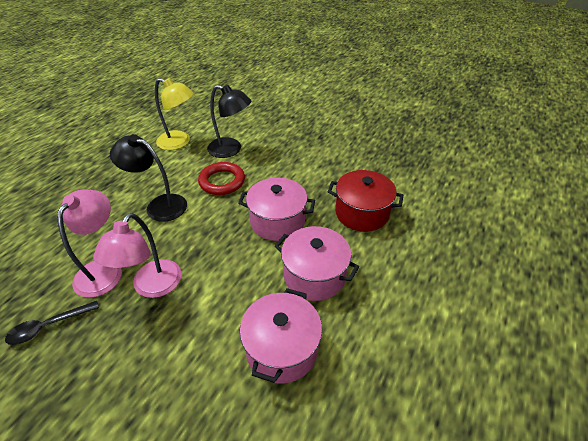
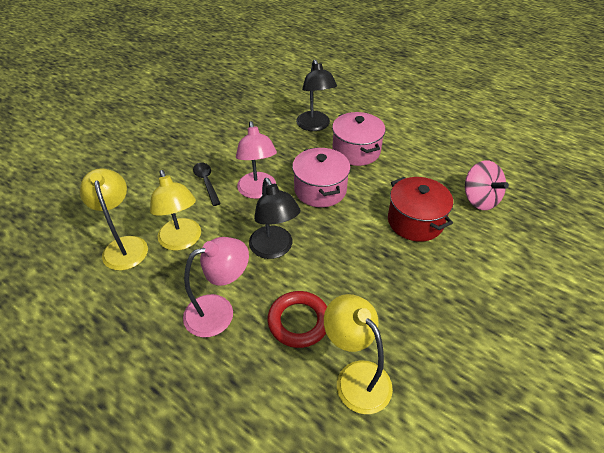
pink pot: [238,178,315,241] [240,288,322,383] [275,226,359,301] = 3 -> [292,147,350,207] [332,112,386,166] = 2
pink spinning top: none = 0 -> [465,160,509,210] = 1
yellow lamp: [155,78,194,150] = 1 -> [80,168,148,271] [150,170,201,251] [324,294,393,414] = 3

